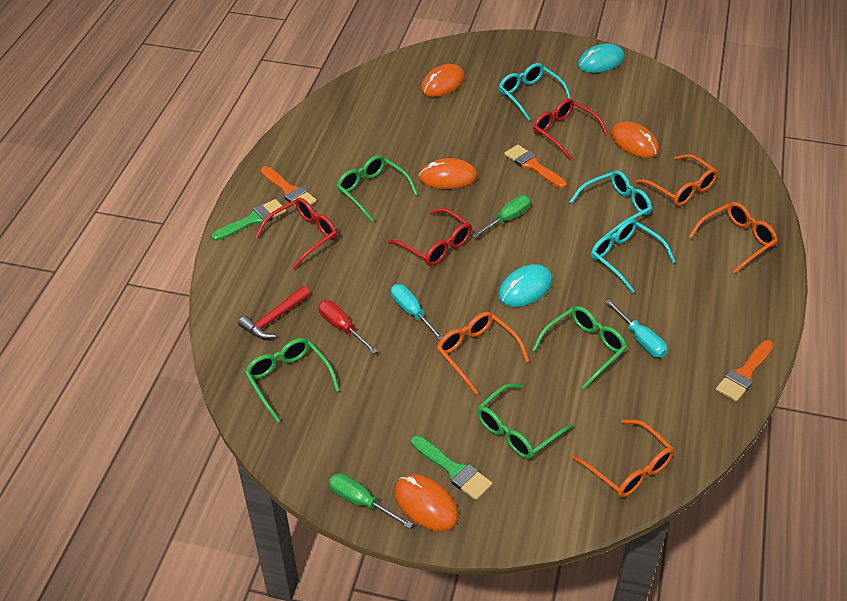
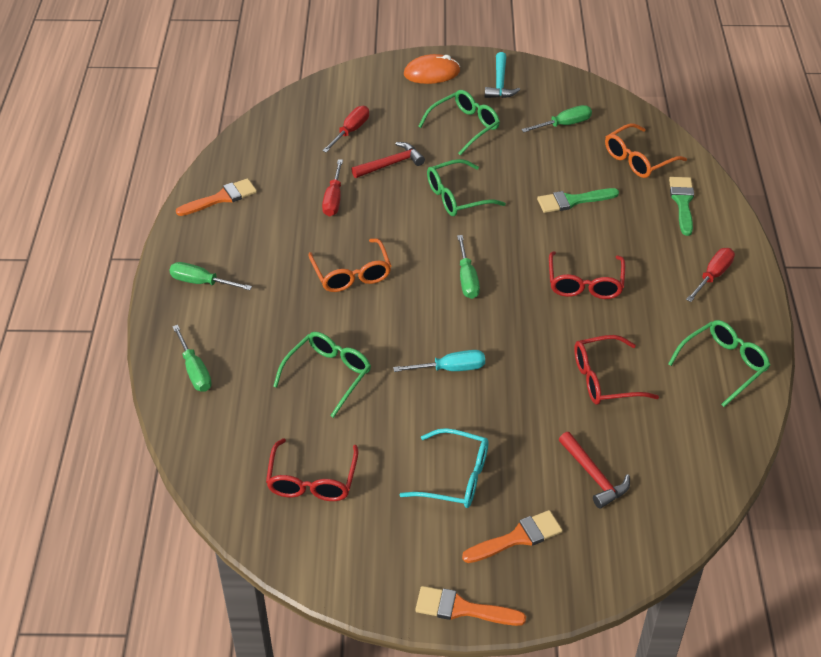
green screwdriver: [329,473,413,529] [472,195,531,238] = 2 -> [169,262,252,290] [172,325,212,392] [457,235,480,299] [521,105,592,132] = 4
orange glasses: [437,312,529,395] [571,419,674,498] [635,154,718,206] [688,202,778,274] = 4 -> [308,238,391,292] [605,123,687,178] = 2
orange mouse: [394,474,458,531] [419,158,477,189] [421,64,465,97] [610,121,659,158] = 4 -> [404,54,460,84] = 1
red hammer: [238,286,310,339] = 1 -> [352,142,425,178] [559,432,630,509] = 2
red screwdriver: [318,300,378,354] = 1 -> [322,106,369,153] [322,159,343,216] [686,248,735,302] = 3
turquoise glasses: [499,63,571,121] [570,170,652,236] [591,219,675,293] = 3 -> [400,428,488,508] = 1
turquoise hammer: none = 0 -> [485,52,520,98] = 1
turquoise mouse: [498,264,552,307] [578,43,624,73] = 2 -> none = 0
turquoise screwdriver: [391,284,443,341] [605,299,668,358] = 2 -> [393,350,485,372] = 1

